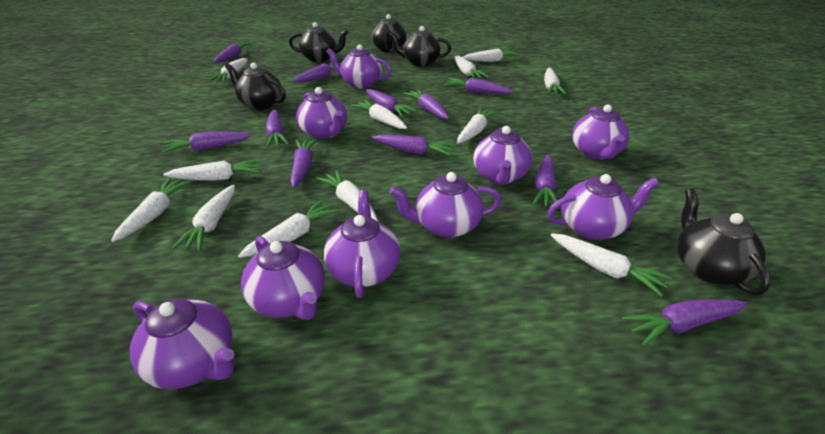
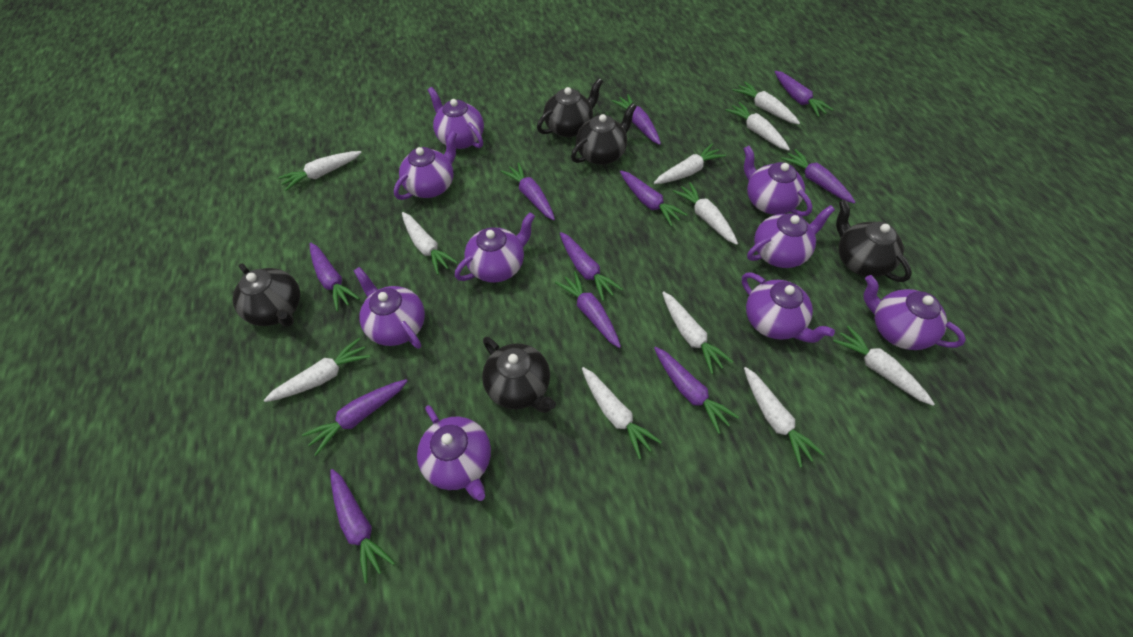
white carrot: [111,178,191,242] [163,160,262,181] [172,185,235,251] [208,58,248,83] [238,200,339,258] [316,170,378,222] [351,100,407,129] [455,56,488,78] [457,108,498,144] [462,48,521,62] [544,68,566,95] [551,233,672,297] = 12 -> [264,338,370,402] [278,151,362,191] [402,212,458,275] [582,367,662,459] [654,144,726,184] [662,291,733,374] [673,182,738,245] [725,102,790,151] [733,81,800,124] [744,367,824,467] [833,326,935,406] = 11

